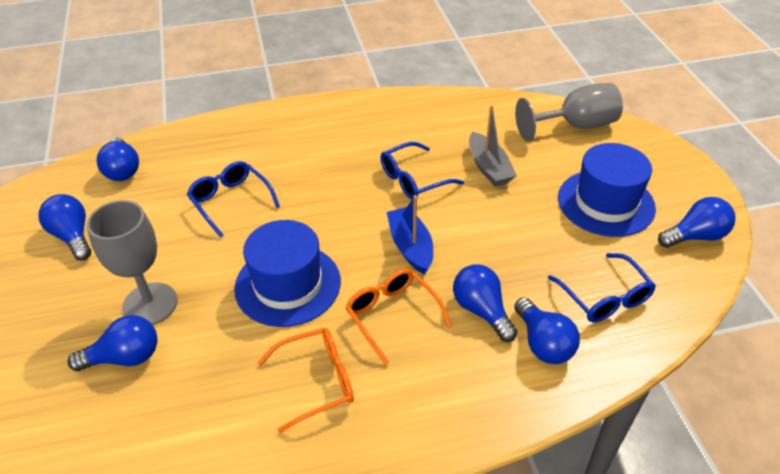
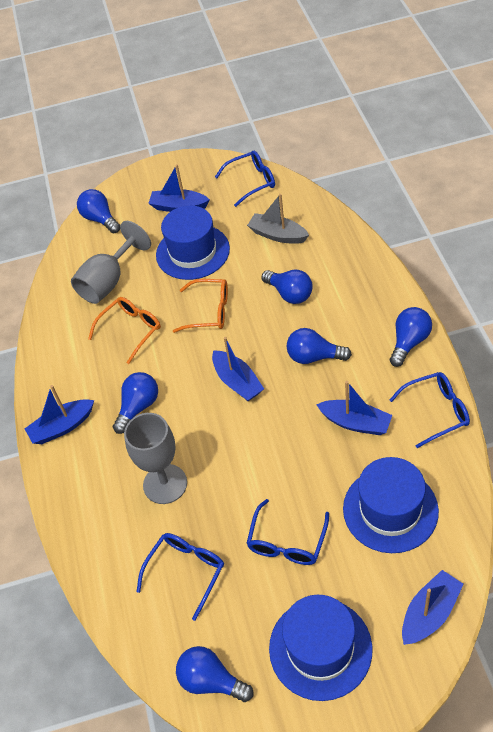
blue boat: [387,195,433,274] = 1 -> [25,385,94,444] [148,165,210,212] [212,337,264,401] [316,381,392,435] [402,570,464,645] = 5
blue glasses: [187,161,280,238] [380,142,464,200] [548,253,656,322] = 3 -> [137,533,224,621] [215,151,275,207] [247,499,329,565] [390,372,470,448] = 4
blue hat: [234,220,341,327] [558,143,656,237] = 2 -> [156,206,230,280] [269,595,372,701] [343,457,439,553] = 3

